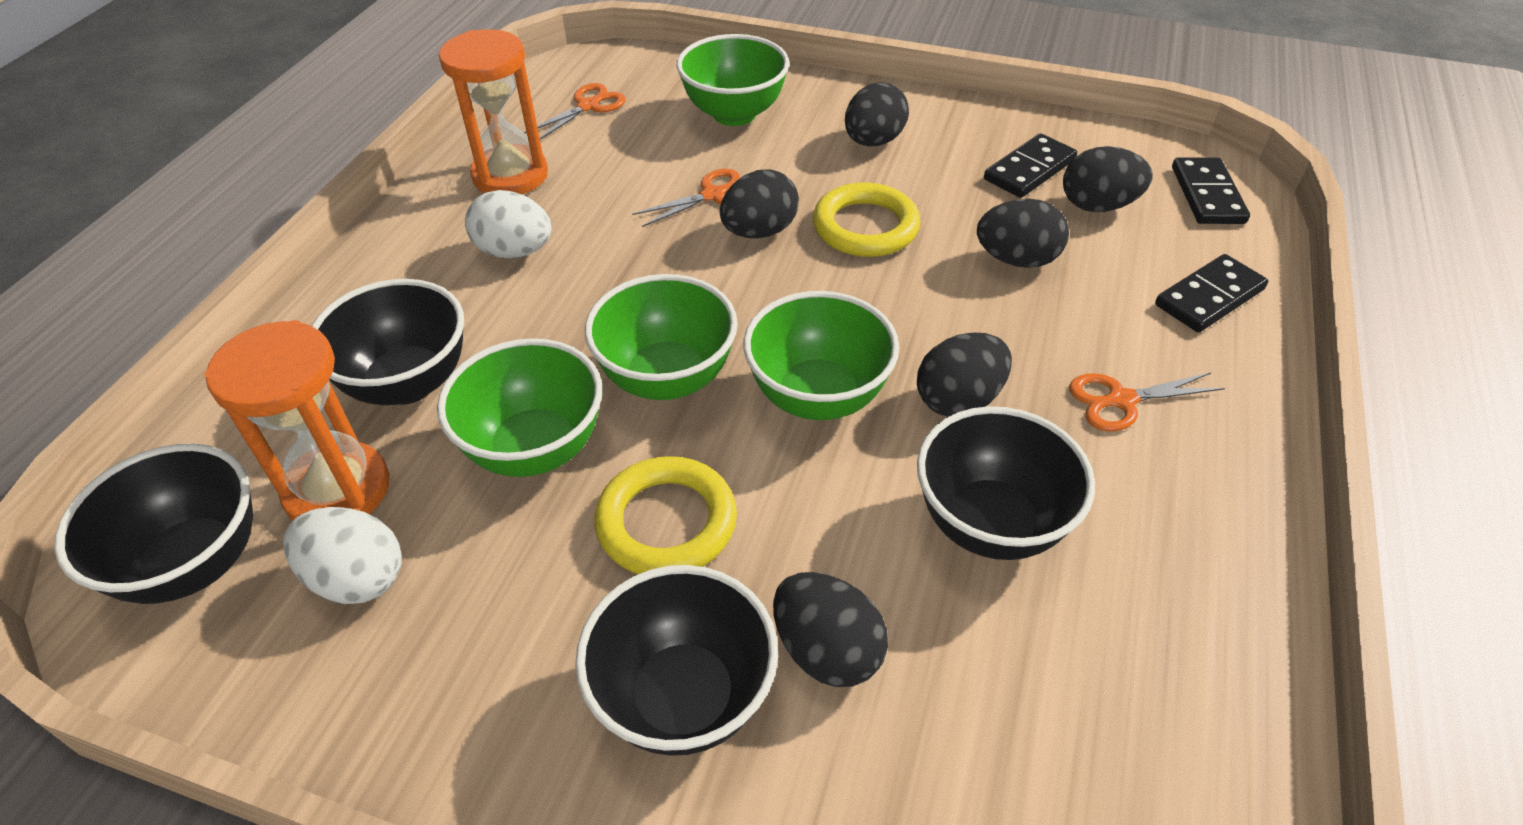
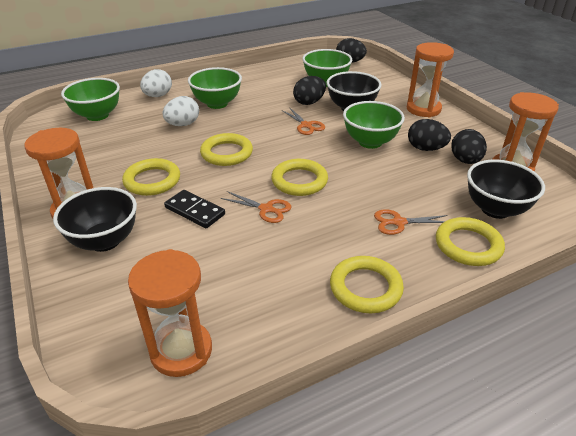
black bowl: [54,443,253,604] [312,279,464,405] [575,565,778,756] [917,406,1095,560] = 4 -> [53,187,137,252] [327,71,382,111] [467,160,545,219] = 3
black domino: [984,133,1077,198] [1155,254,1268,332] [1172,158,1250,224] = 3 -> [164,190,225,228] = 1
black egg: [720,169,799,238] [773,572,888,687] [845,82,909,146] [917,333,1012,417] [977,199,1069,268] [1063,146,1153,212] = 6 -> [293,76,326,105] [336,38,367,63] [408,119,451,151] [451,129,487,164] = 4
orange hourglass: [204,320,390,521] [439,29,548,194] = 2 -> [24,128,93,219] [128,249,212,377] [407,42,454,117] [492,92,559,172] = 4
yellow ring: [594,456,737,574] [813,182,920,257] = 2 -> [122,158,180,196] [200,133,253,166] [271,159,328,196] [330,256,404,313] [436,217,505,266] = 5

